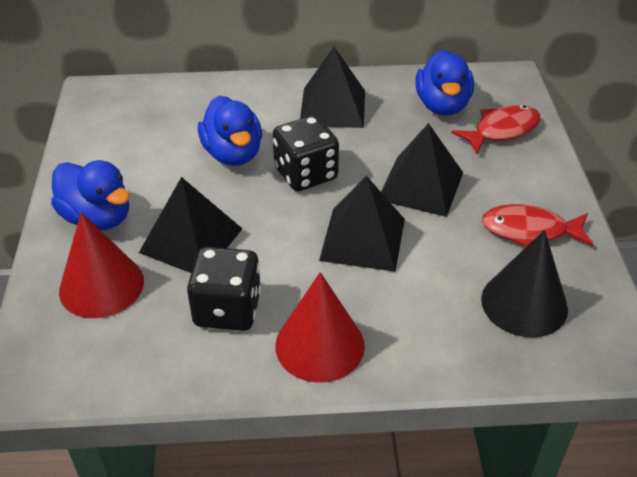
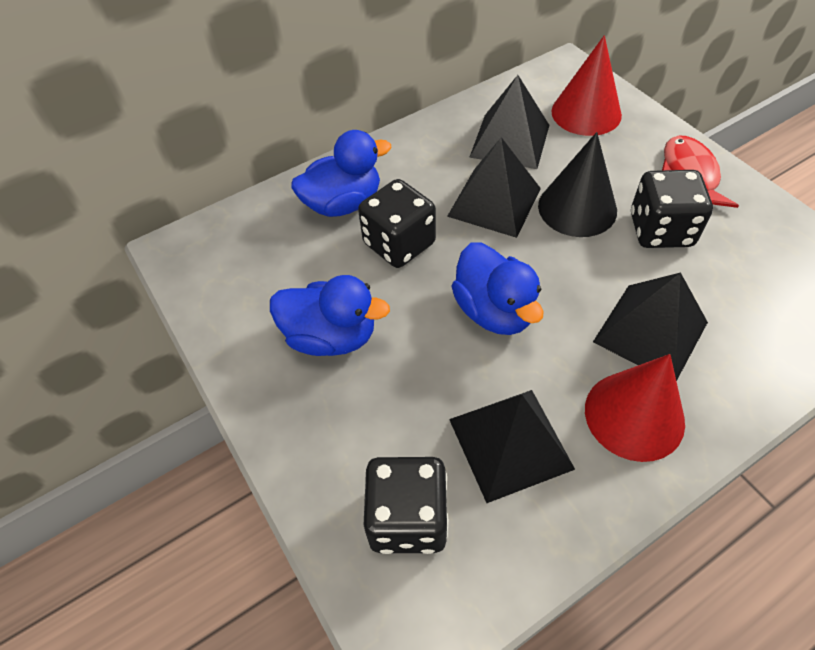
black dice: [187,247,261,331] [273,115,339,191] = 2 -> [358,179,436,268] [364,457,449,554] [631,170,713,248] = 3
red fish: [451,105,541,154] [482,204,593,247] = 2 -> [662,135,739,208] = 1

